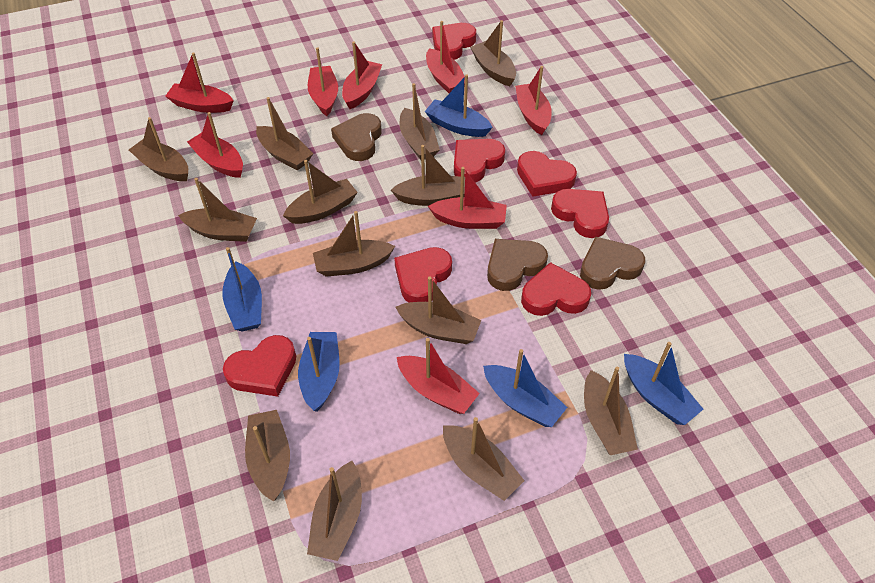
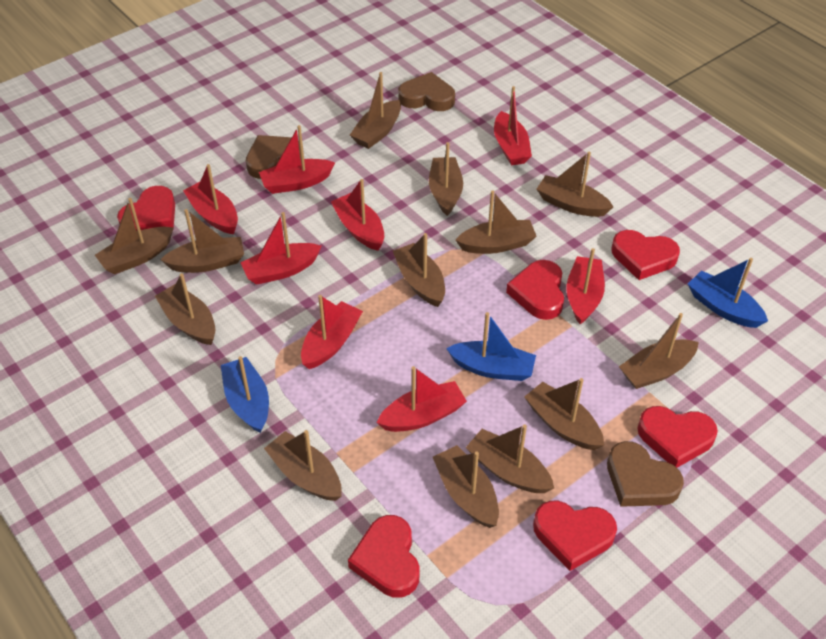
blue boat: [222,247,262,332] [298,332,340,412] [425,74,493,137] [483,349,567,427] [624,342,703,425] = 5 -> [221,356,269,433] [446,312,536,381] [688,258,768,328] = 3
red heart: [223,335,296,397] [394,247,452,303] [432,23,476,60] [454,139,505,183] [517,151,577,197] [521,262,591,316] [551,189,609,238] = 7 -> [117,186,175,231] [348,515,420,598] [506,260,564,320] [533,500,617,571] [611,230,680,280] [637,406,718,468] = 6

